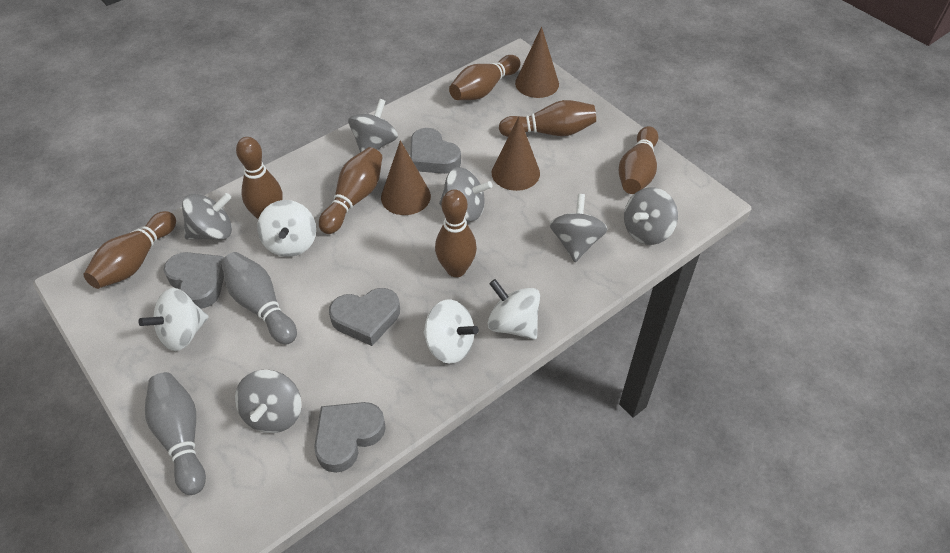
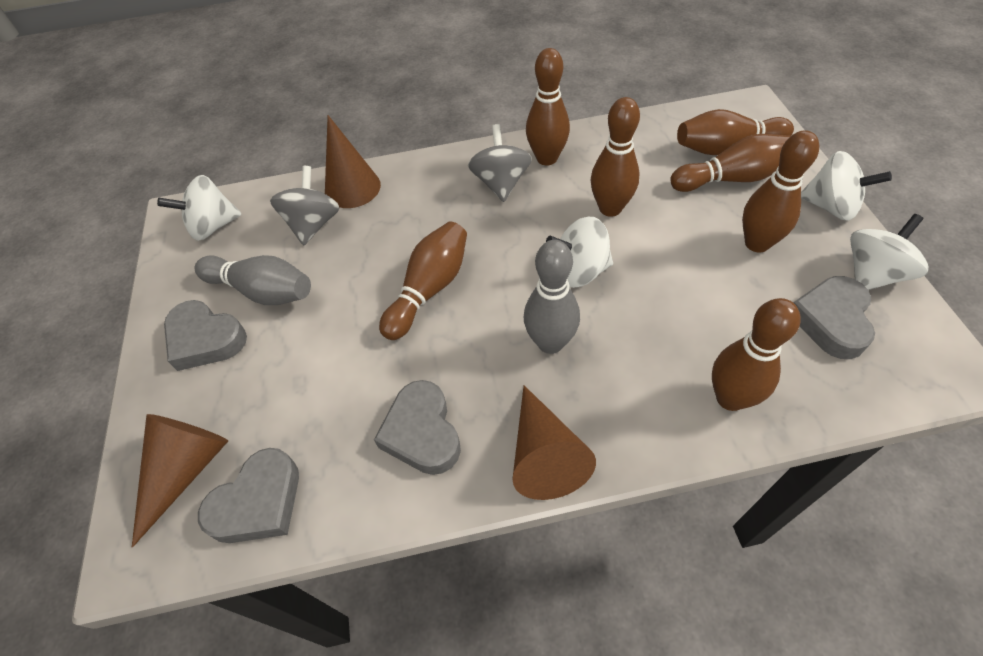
grey spinning top: [182,193,232,240] [235,370,302,433] [348,99,398,152] [439,167,492,221] [550,194,608,262] [624,188,678,245] = 6 -> [270,166,339,245] [468,124,532,202] = 2

